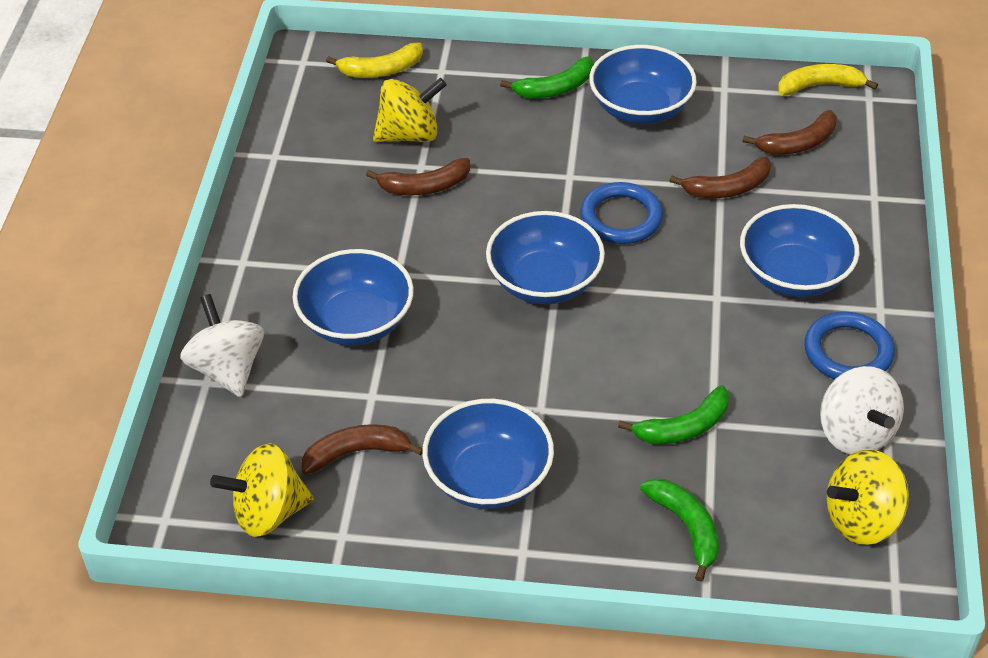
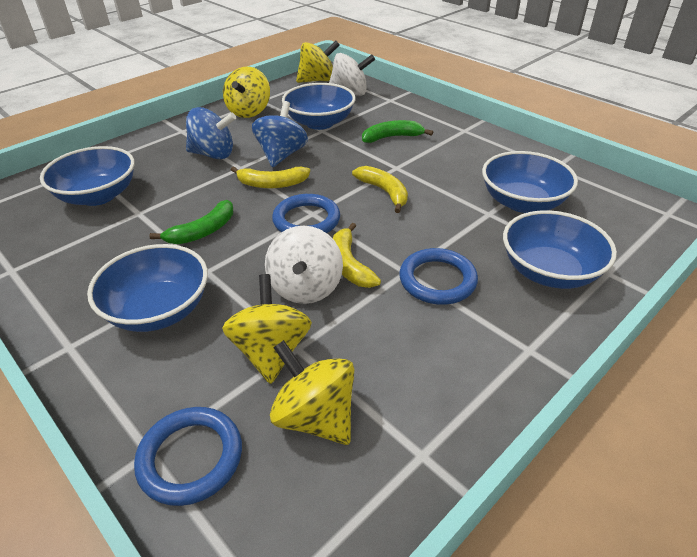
blue ring: [580,182,663,244] [804,312,895,379] = 2 -> [134,407,242,506] [272,194,340,233] [399,248,478,305] = 3
blue spinning top: none = 0 -> [186,107,236,159] [252,101,308,167] = 2
brown banana: [302,424,423,475] [366,158,470,196] [669,157,771,198] [743,110,837,155] = 4 -> none = 0
green banana: [500,57,594,98] [618,385,729,444] [640,479,719,582] = 3 -> [149,200,233,244] [362,120,433,143] = 2
yellow banana: [326,43,423,78] [778,64,878,95] = 2 -> [231,166,310,188] [333,223,381,288] [352,166,408,213] = 3
yellow spinning top: [210,443,314,537] [373,78,447,142] [827,450,909,545] = 3 -> [222,274,312,384] [223,66,270,118] [270,340,354,445] [296,41,339,83] = 4

